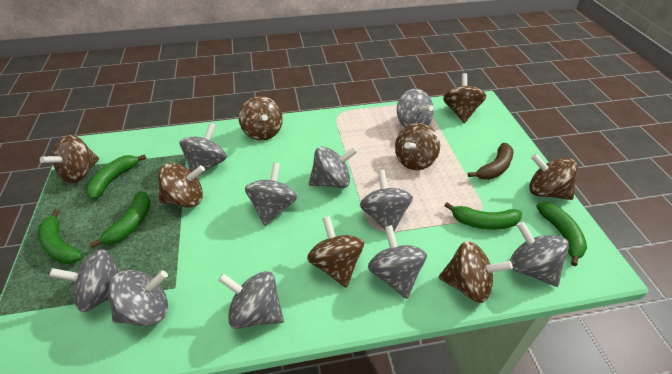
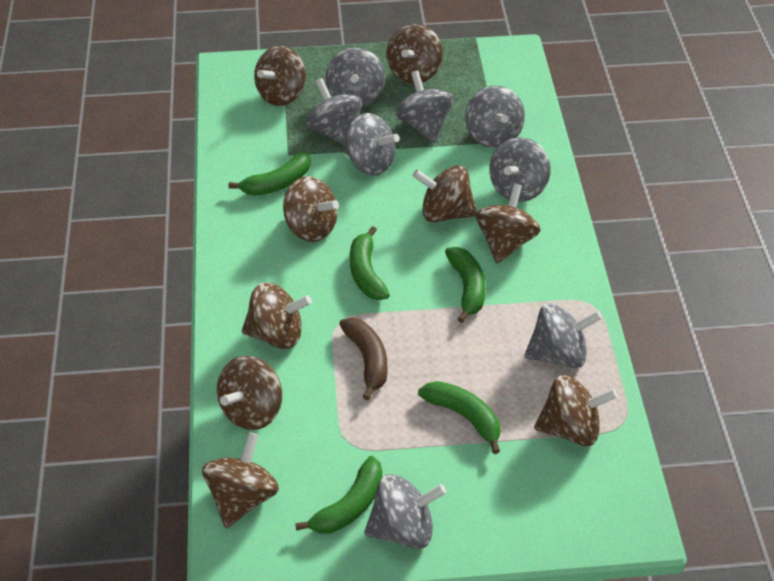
brown spinning top: [40,135,99,183] [158,163,205,208] [239,96,283,141] [307,216,364,288] [395,123,440,170] [439,241,513,303] [443,73,486,123] [529,154,578,200] = 8 -> [202,432,279,528] [217,355,282,430] [242,282,312,349] [254,46,306,106] [283,176,339,242] [386,24,443,84] [413,165,477,223] [476,184,540,264] [534,375,618,446] = 9
grey spinning top: [49,249,122,312] [108,270,168,326] [180,123,227,177] [218,271,284,329] [245,162,297,226] [309,146,357,188] [360,170,413,232] [368,225,427,299] [397,89,434,128] [510,222,569,287] = 10 -> [306,78,362,146] [326,47,385,107] [344,113,400,176] [364,474,446,549] [395,70,454,143] [465,86,525,148] [489,137,551,202] [524,303,602,368] = 8

